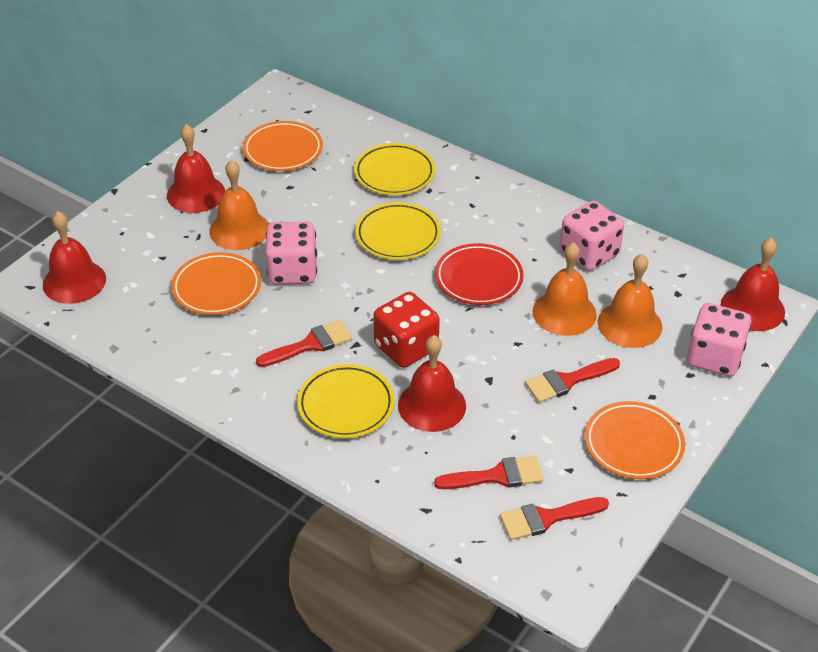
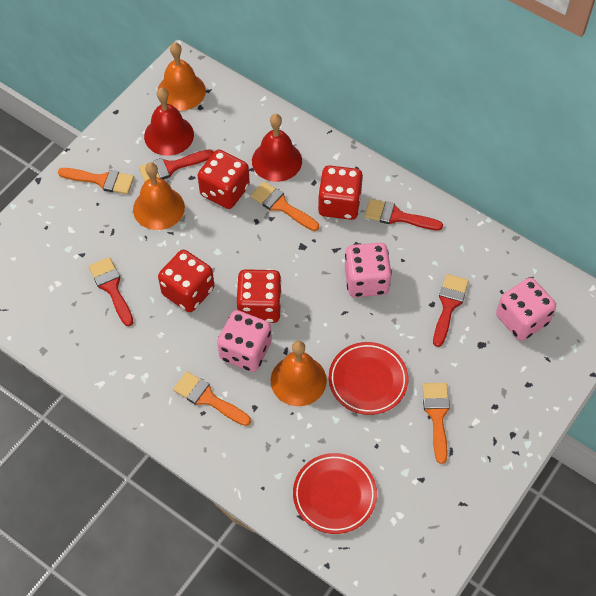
orange brush: none = 0 -> [58,168,134,194] [173,371,251,426] [250,181,319,231] [422,383,450,464] = 4
orange plate: [171,252,261,315] [243,121,323,171] [585,401,685,479] = 3 -> none = 0
red bell: [43,211,106,304] [167,124,225,213] [398,335,466,432] [721,238,785,331] = 4 -> [144,88,194,156] [252,114,302,182] = 2
red dice: [373,292,440,368] = 1 -> [158,250,214,312] [198,150,250,209] [237,269,282,323] [318,165,363,220] = 4
red plate: [435,243,524,305] = 1 -> [293,453,377,534] [329,342,408,415] = 2
yellow plate: [297,364,395,438] [354,143,435,195] [355,202,441,260] = 3 -> none = 0

